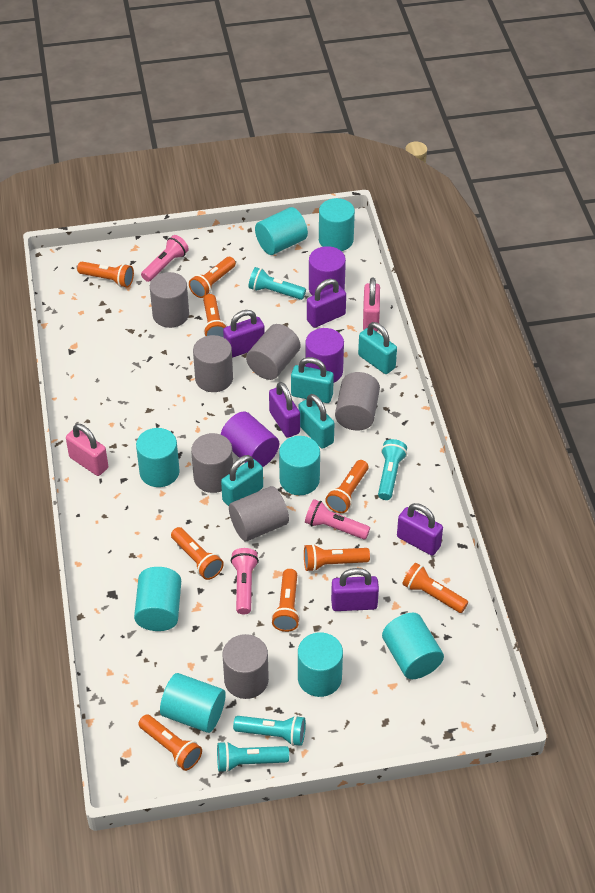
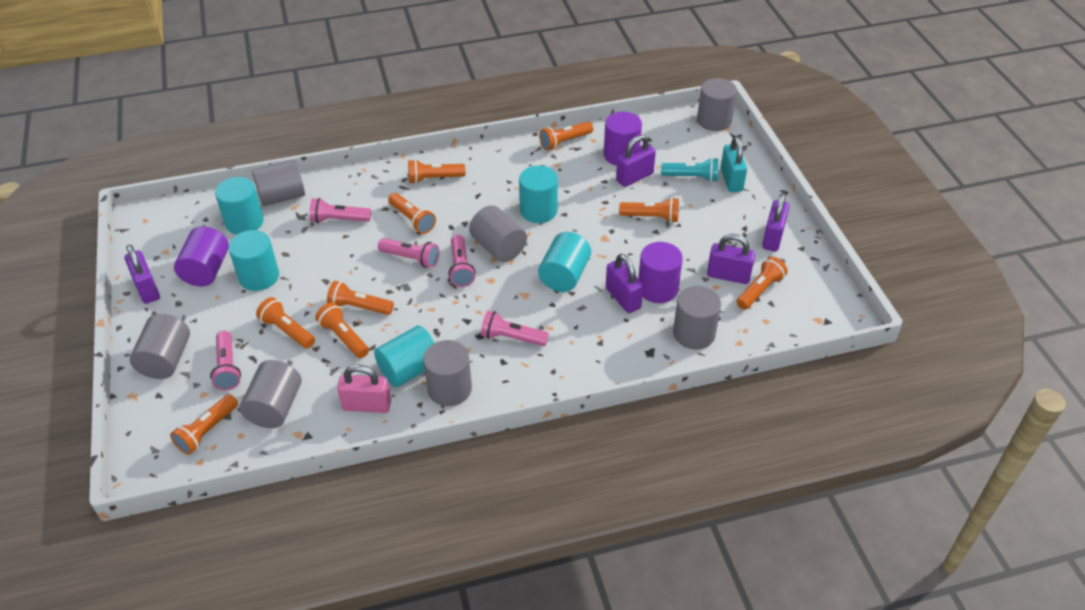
pink flashlight: [141,235,189,282] [231,548,259,614] [305,499,370,540] = 3 -> [210,331,241,390] [310,198,371,223] [378,238,439,268] [448,235,475,287] [481,311,549,346] = 5
pink padlock: [66,424,108,476] [363,278,380,332] = 2 -> [337,365,391,413] = 1
turquoise cylinder: [134,567,181,631] [136,428,180,487] [160,673,226,733] [255,207,308,255] [279,436,320,495] [298,632,343,697] [319,198,355,251] [382,613,444,679] = 8 -> [215,177,264,235] [228,230,279,291] [374,325,435,387] [519,166,558,223] [538,232,591,292] = 5
turquoise flashlight: [217,741,289,772] [233,715,306,746] [248,267,306,300] [378,439,407,500] = 4 -> [661,157,718,182] = 1
turquoise padlock: [221,455,263,506] [291,357,334,403] [298,394,334,449] [358,322,397,374] = 4 -> [721,136,747,192] = 1

